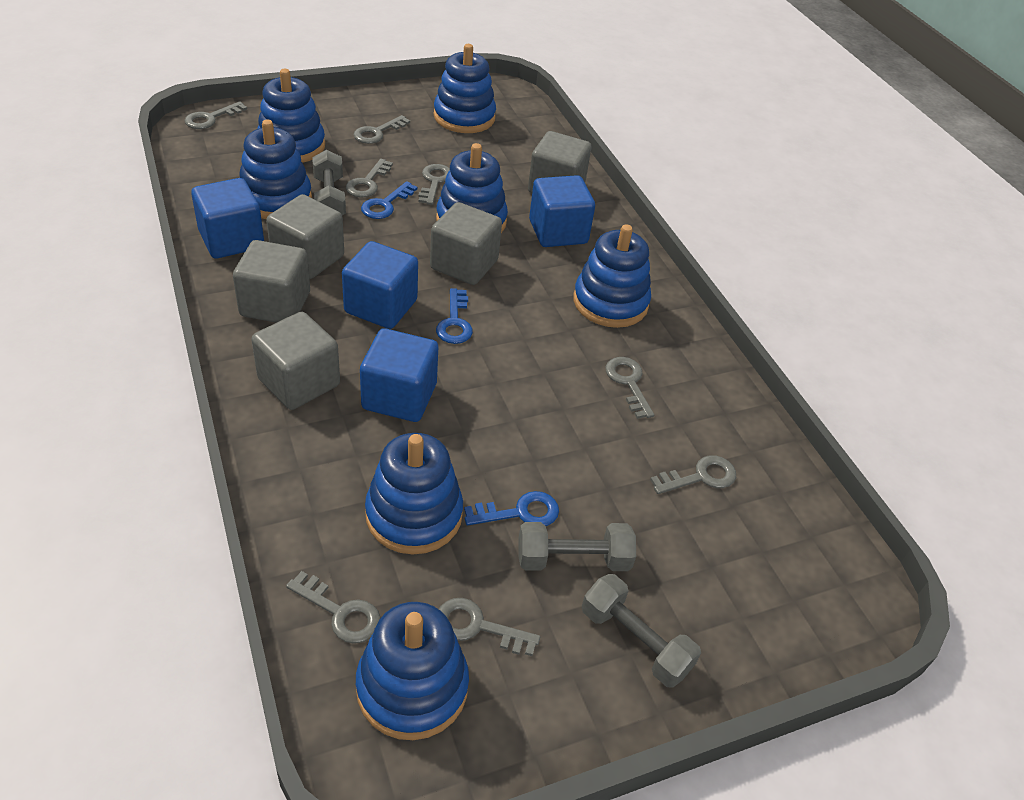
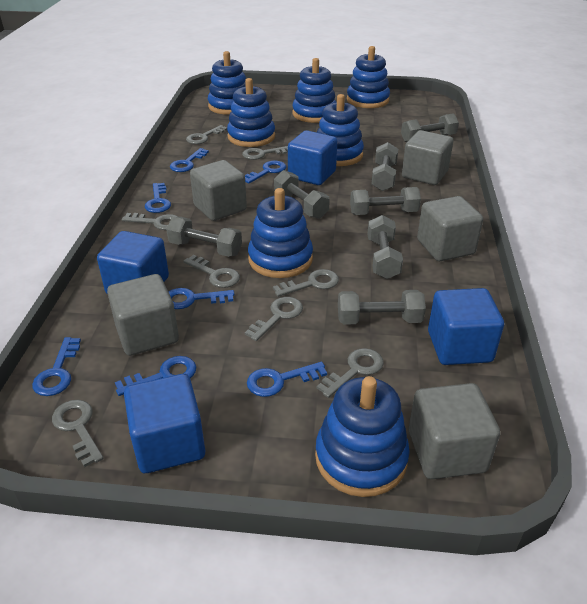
blue key: [361,181,417,219] [436,288,473,344] [464,491,559,526] = 3 -> [32,337,81,396] [115,356,196,396] [145,183,171,213] [169,288,235,309] [170,148,209,172] [245,160,286,184] [247,362,327,397] = 7
grey dumbbell: [312,150,346,215] [519,522,636,571] [582,574,701,688] = 3 -> [166,217,242,257] [274,170,330,219] [338,290,426,325] [350,187,421,215] [367,215,403,279] [372,142,398,191] [401,113,459,143] = 7

